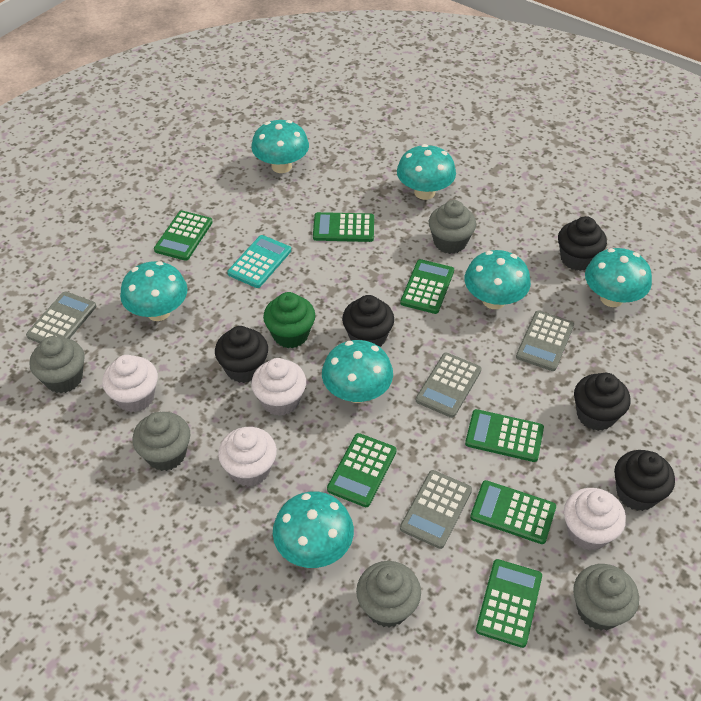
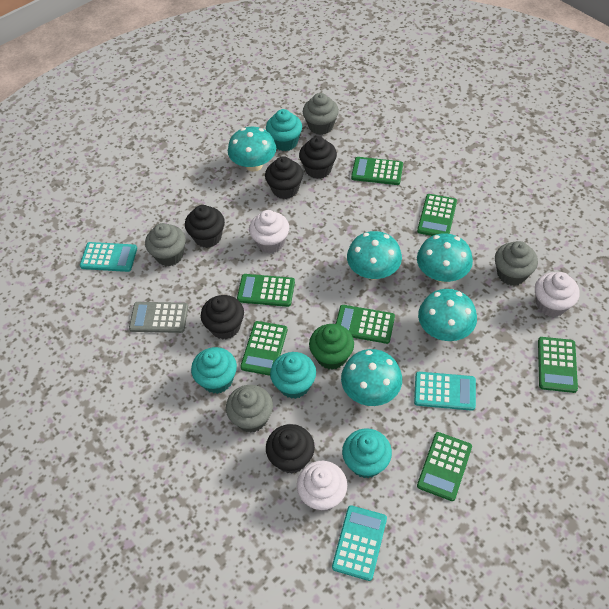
grey calculator: [26,291,96,343] [400,470,472,549] [416,353,482,418] [516,311,574,371] = 4 -> [129,302,188,333] = 1
grey cupcake: [29,336,85,393] [132,412,190,471] [356,561,421,628] [429,200,476,254] [573,564,639,631] = 5 -> [145,223,186,266] [226,385,273,433] [303,93,339,135] [495,241,538,286] = 4
turquoise calculator: [227,235,291,288] = 1 -> [80,242,137,272] [332,505,387,581] [414,372,476,411] = 3
turquoise cupcake: none = 0 -> [191,347,237,394] [266,109,302,151] [270,352,316,399] [342,428,392,478] = 4
turquoise mushroom: [120,261,188,321] [251,120,309,173] [273,491,354,568] [322,340,393,403] [397,144,456,200] [465,250,531,309] [585,248,652,307] = 7 -> [228,127,276,172] [341,349,402,406] [347,231,402,280] [417,233,473,282] [418,289,477,341] = 5
white cupcake: [102,355,158,412] [218,427,277,486] [251,358,306,416] [564,488,626,551] = 4 -> [249,210,289,253] [297,461,347,512] [535,272,580,317] = 3

